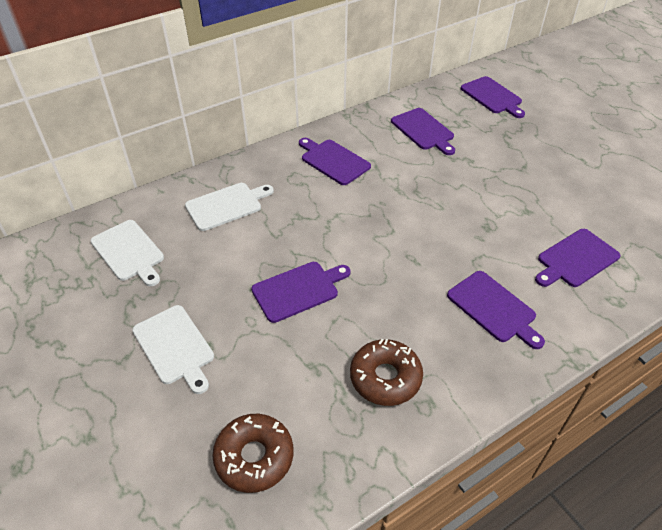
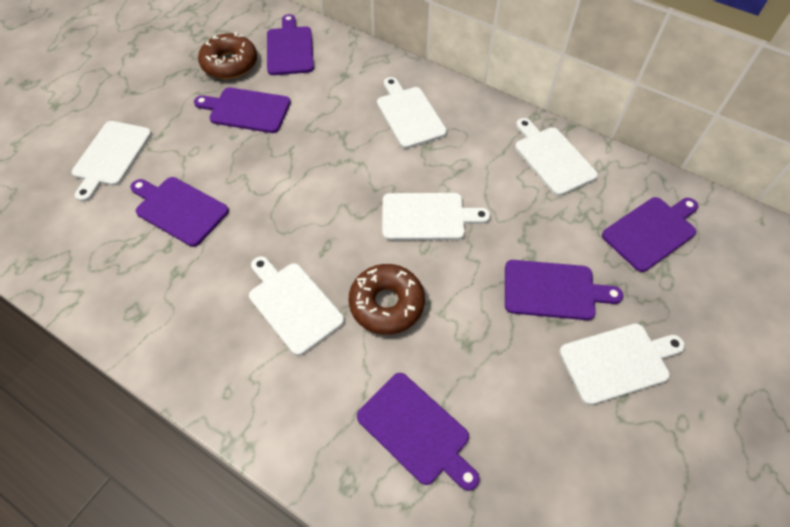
white cutting board: [91,220,164,286] [132,305,214,394] [185,183,274,231] = 3 -> [72,121,152,202] [249,256,344,356] [377,77,447,149] [383,193,490,240] [515,118,598,196] [559,324,685,405] = 6

